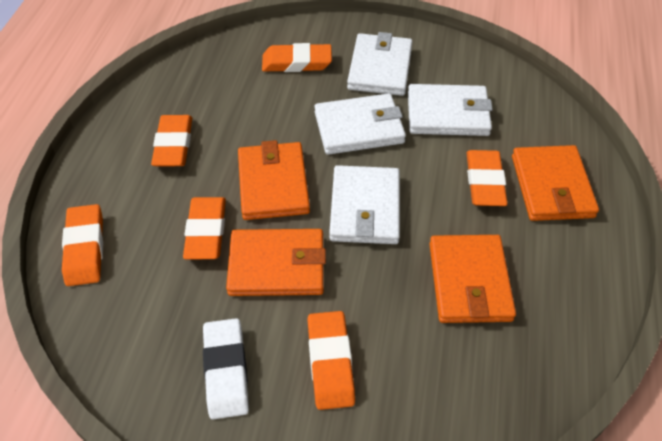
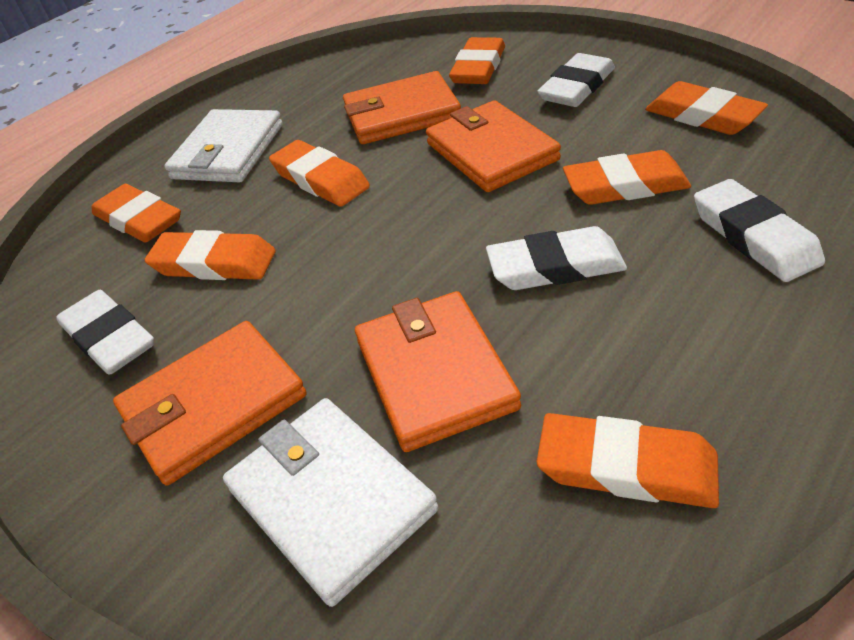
orange eraser: [62,204,103,286] [151,115,192,166] [183,197,226,260] [262,43,332,72] [307,311,355,410] [467,150,508,206] = 6 -> [92,184,181,243] [145,230,276,280] [269,140,370,207] [449,37,505,84] [537,413,719,508] [563,150,691,205] [645,81,768,135] = 7
white eraser: [203,318,249,419] = 1 -> [56,290,154,375] [486,226,627,290] [537,53,615,107] [694,179,825,282] = 4
white wallet: [314,93,406,155] [329,165,400,244] [347,32,413,96] [408,84,493,136] = 4 -> [164,109,283,182] [223,398,438,607] = 2

